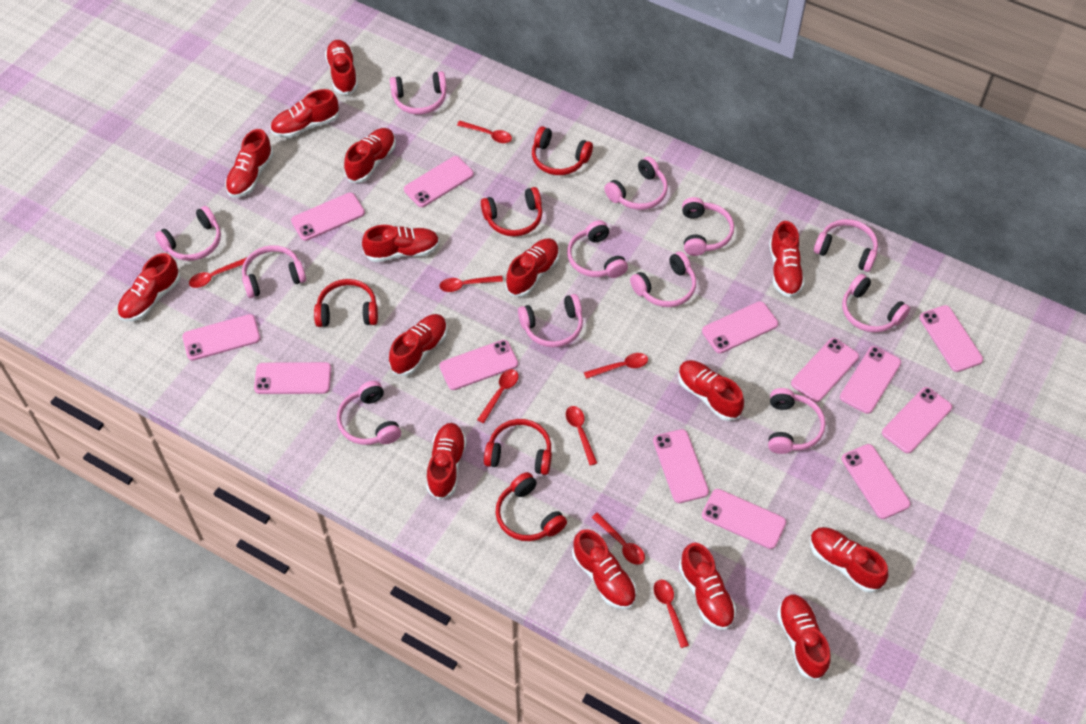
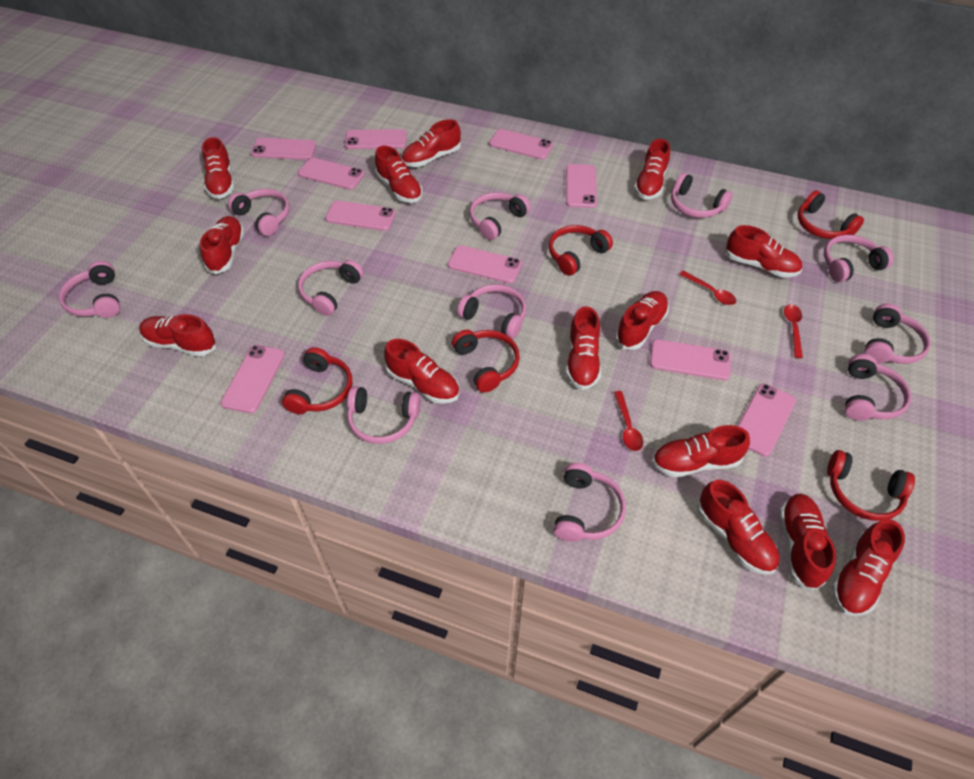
pink headphones: [155,206,221,261] [242,245,306,298] [337,381,401,445] [390,71,447,115] [518,294,583,347] [567,220,628,278] [604,157,668,210] [630,251,696,307] [682,197,734,256] [768,388,826,454] [814,219,878,272] [842,274,910,333] = 12 -> [59,261,120,318] [228,189,290,236] [298,260,364,316] [347,386,421,444] [457,284,526,339] [469,192,530,240] [554,462,626,542] [671,173,733,218] [824,235,894,282] [845,354,911,421] [864,303,931,364] = 11
pink phone: [182,314,260,361] [254,362,331,394] [291,192,365,241] [404,156,474,207] [439,340,518,390] [653,429,709,503] [702,301,778,354] [702,489,786,549] [791,338,859,402] [840,346,901,414] [841,444,910,519] [882,387,952,453] [919,305,983,372] = 13 -> [220,345,285,413] [251,138,316,160] [298,157,365,190] [325,200,396,231] [345,129,407,149] [448,245,522,283] [489,129,553,160] [566,164,597,208] [650,339,731,380] [738,383,796,456] = 10
red shoe: [117,253,181,321] [225,129,274,198] [270,89,339,138] [325,40,358,95] [344,128,396,183] [362,225,440,262] [389,314,447,376] [426,423,467,500] [506,238,560,297] [572,529,637,609] [678,360,744,421] [679,543,736,630] [769,221,805,297] [777,594,831,680] [810,527,888,593] = 15 -> [139,314,216,357] [200,216,245,274] [202,137,234,199] [375,146,423,203] [384,339,459,404] [401,119,461,167] [566,306,601,390] [615,291,669,350] [634,139,670,199] [652,425,750,477] [697,480,779,575] [725,225,802,277] [779,494,836,591] [832,519,905,616] = 14
red spoon: [189,257,247,288] [439,275,503,292] [457,121,512,143] [477,369,519,423] [566,406,597,466] [584,353,648,379] [591,513,645,565] [654,580,689,648] = 8 -> [614,391,643,451] [679,271,736,305] [784,304,803,358] = 3

